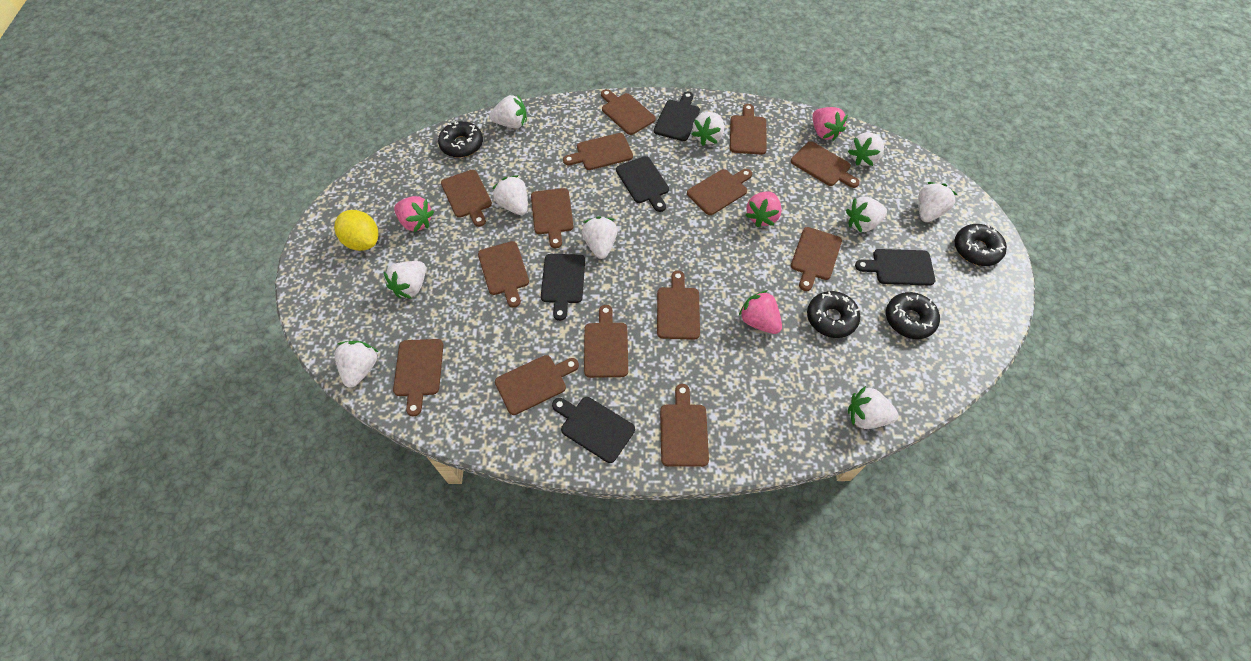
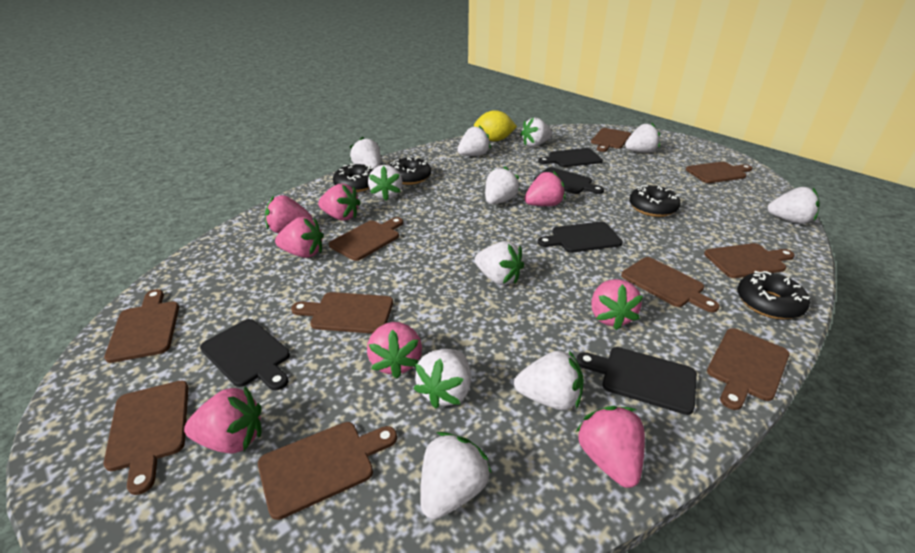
brown cutting board: [393,339,443,417] [441,170,492,227] [478,241,529,308] [495,355,579,415] [531,188,574,248] [563,133,633,170] [584,305,628,378] [601,89,656,135] [657,271,700,340] [660,384,709,467] [687,169,752,215] [730,104,767,155] [791,141,860,188] [791,227,842,291] = 14 -> [104,289,179,363] [104,380,188,495] [258,422,397,520] [291,292,393,334] [329,217,403,261] [591,128,631,152] [621,257,720,312] [686,162,752,183] [704,243,795,278] [707,328,789,410] = 10
pink strawberry: [394,196,434,232] [739,290,782,334] [745,191,782,227] [812,107,848,141] = 4 -> [184,386,262,454] [265,195,312,233] [275,217,324,258] [318,184,360,220] [367,322,422,378] [524,171,566,206] [576,406,645,488] [591,279,643,330] = 8
white strawberry: [335,341,378,388] [384,261,426,299] [489,95,527,128] [492,175,528,215] [582,216,618,259] [692,112,724,146] [846,197,887,233] [848,133,884,166] [848,386,899,429] [918,182,957,222] = 10 -> [350,137,381,169] [368,165,403,201] [413,349,471,409] [420,432,492,519] [457,125,491,156] [475,241,524,285] [485,166,520,204] [514,350,584,410] [520,117,552,147] [625,123,660,153] [767,187,820,224] = 11

